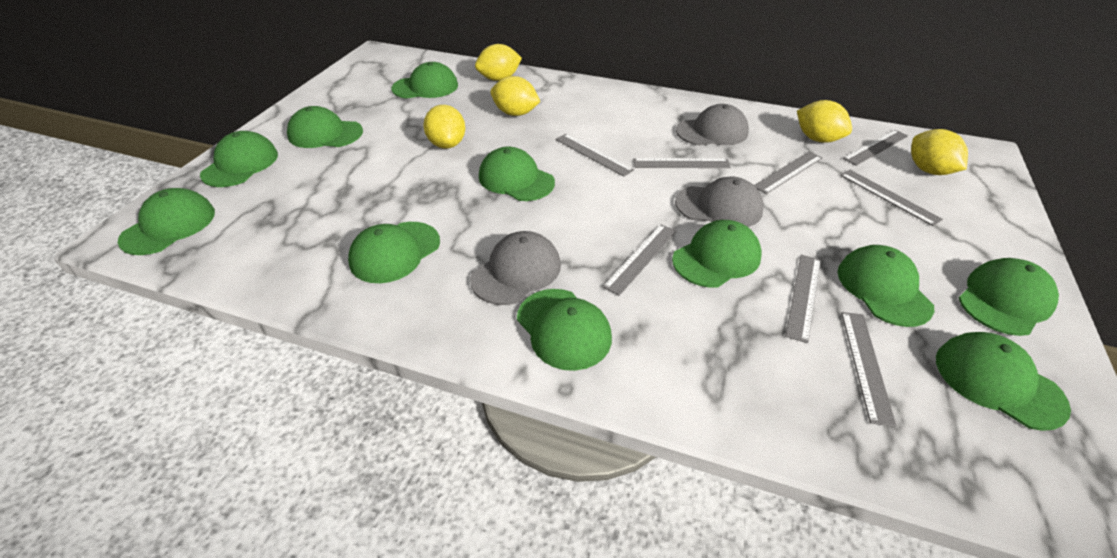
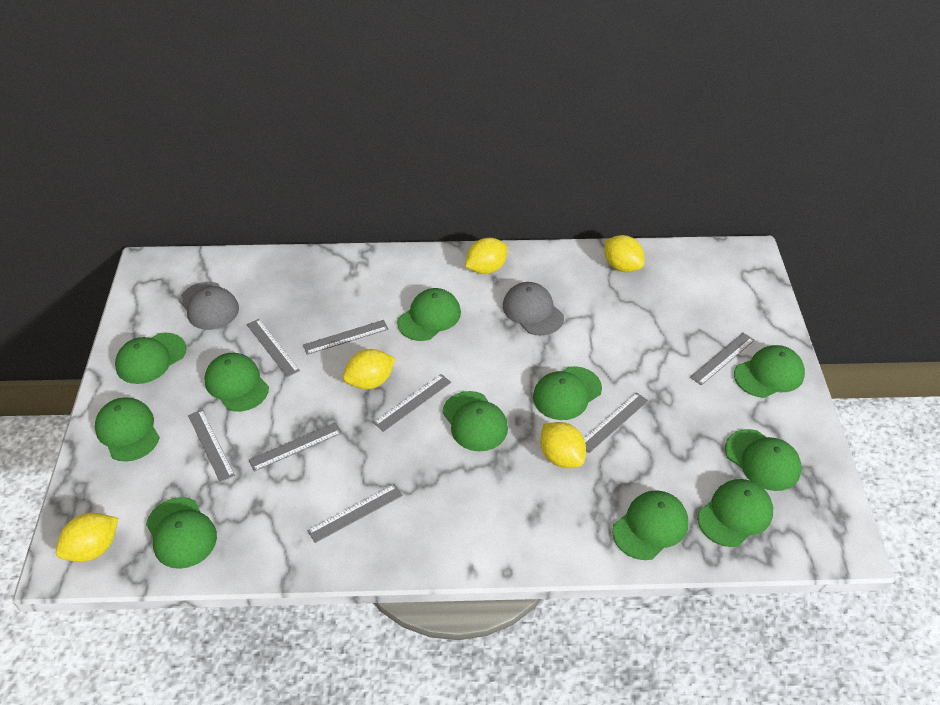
grey cap: [470,231,561,305] [675,177,764,227] [676,104,749,146] = 3 -> [179,282,239,330] [503,282,564,336] = 2

